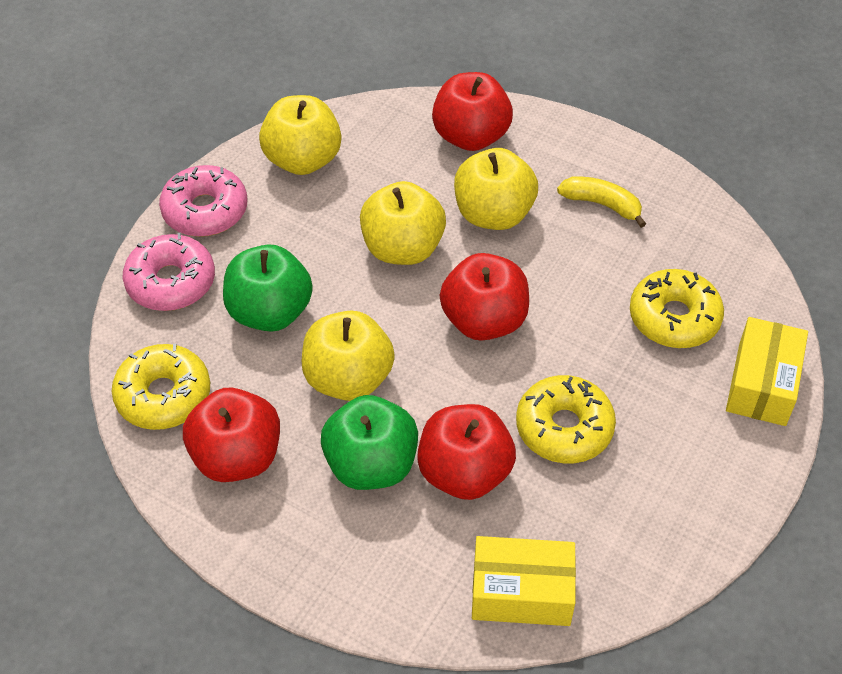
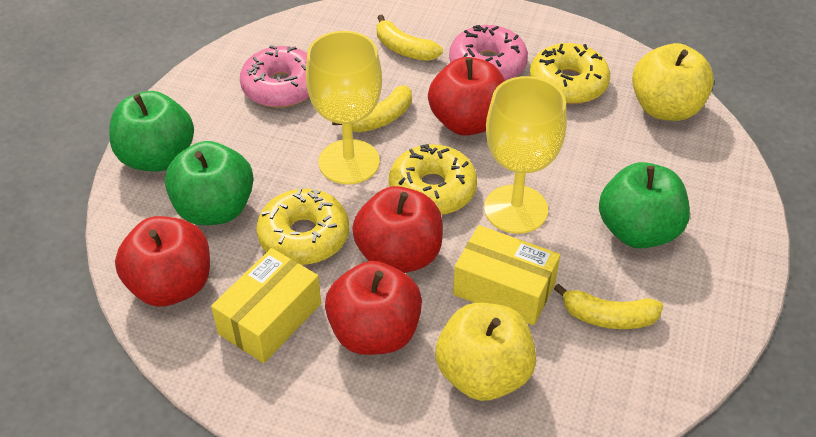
green apple: [223,244,313,332] [321,395,418,490] = 2 -> [109,91,194,172] [165,141,254,225] [599,162,690,249] = 3
yellow apple: [259,95,341,175] [302,311,395,401] [360,181,446,265] [454,148,538,230] = 4 -> [435,303,536,401] [632,43,714,121] = 2
yellow banana: [557,177,646,228] = 1 -> [332,85,412,132] [376,15,443,61] [554,283,663,329] = 3
yellow goblet: none = 0 -> [306,31,382,184] [484,76,567,234] = 2

